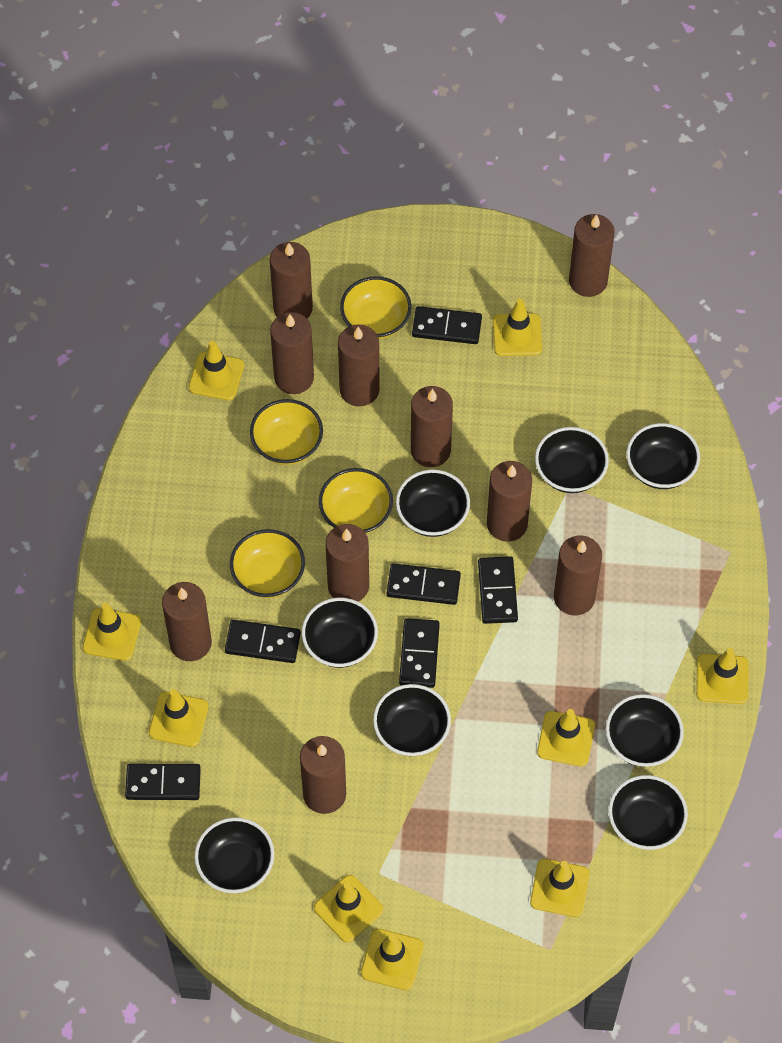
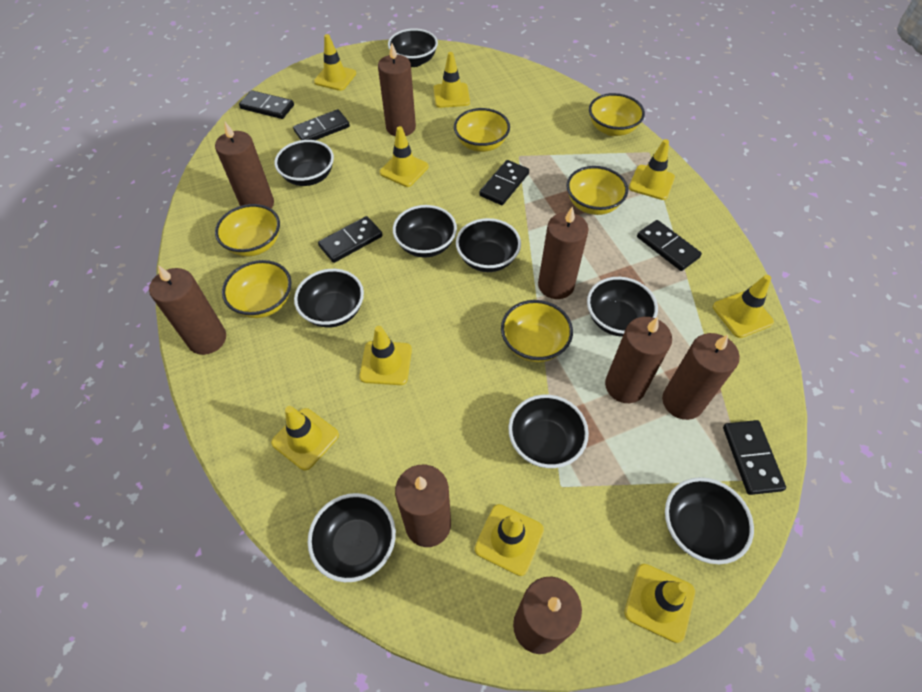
black bowl: [194,817,274,893] [302,598,378,668] [373,684,451,756] [396,469,470,537] [535,427,609,493] [606,694,684,767] [608,775,688,850] [627,423,700,489] = 8 -> [274,140,334,186] [294,269,364,327] [308,493,396,582] [388,28,438,67] [393,205,457,258] [456,218,521,272] [508,395,589,468] [587,277,658,337] [665,477,754,564] = 9
brown candle: [162,582,212,661] [270,242,313,319] [270,312,314,394] [300,736,346,814] [326,524,369,601] [338,324,380,406] [411,386,453,467] [487,461,532,542] [554,535,602,615] [569,214,615,297] = 10 -> [149,265,226,355] [215,122,274,208] [378,43,416,136] [395,465,451,547] [513,576,582,654] [538,207,589,299] [605,317,672,403] [662,333,740,420] = 8
yellow bowl: [230,529,305,598] [250,399,323,465] [319,468,393,534] [340,276,412,339] = 4 -> [215,204,280,256] [222,260,292,318] [454,108,510,152] [501,300,573,362] [567,166,628,215] [589,93,645,136] = 6

